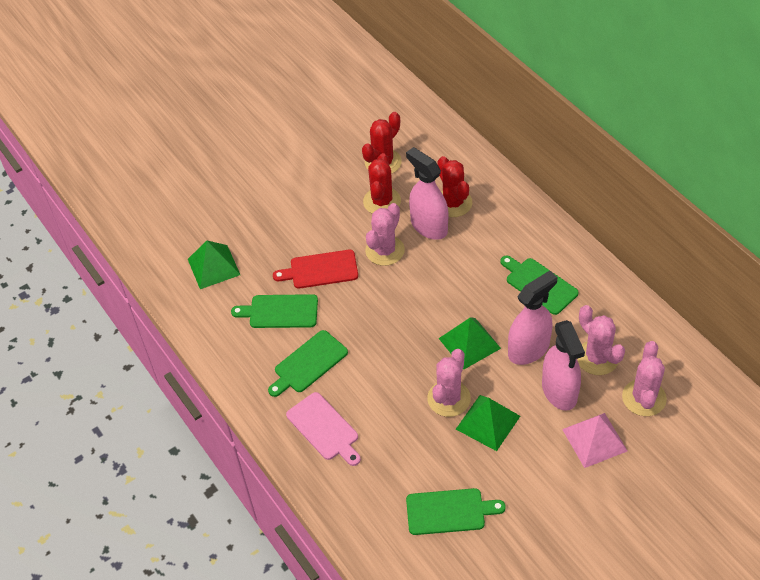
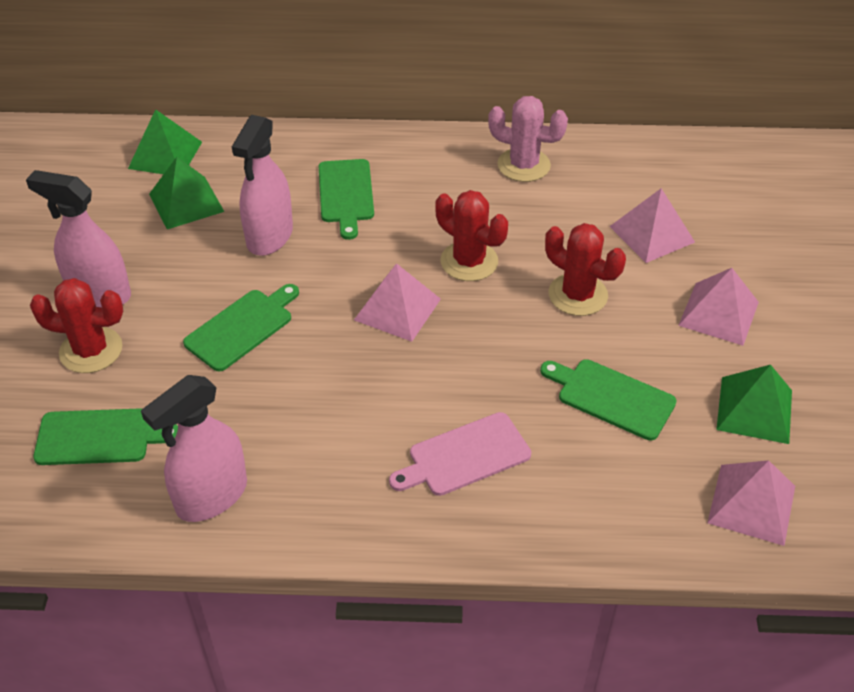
pink cactus: [365,203,405,266] [427,349,471,417] [577,305,625,375] [622,341,667,416] = 4 -> [488,96,568,182] = 1
pink pyramid: [562,413,628,468] = 1 -> [354,263,441,342] [609,188,695,263] [678,268,759,346] [707,460,795,546] = 4
red cutting board: [273,250,358,289] = 1 -> none = 0

